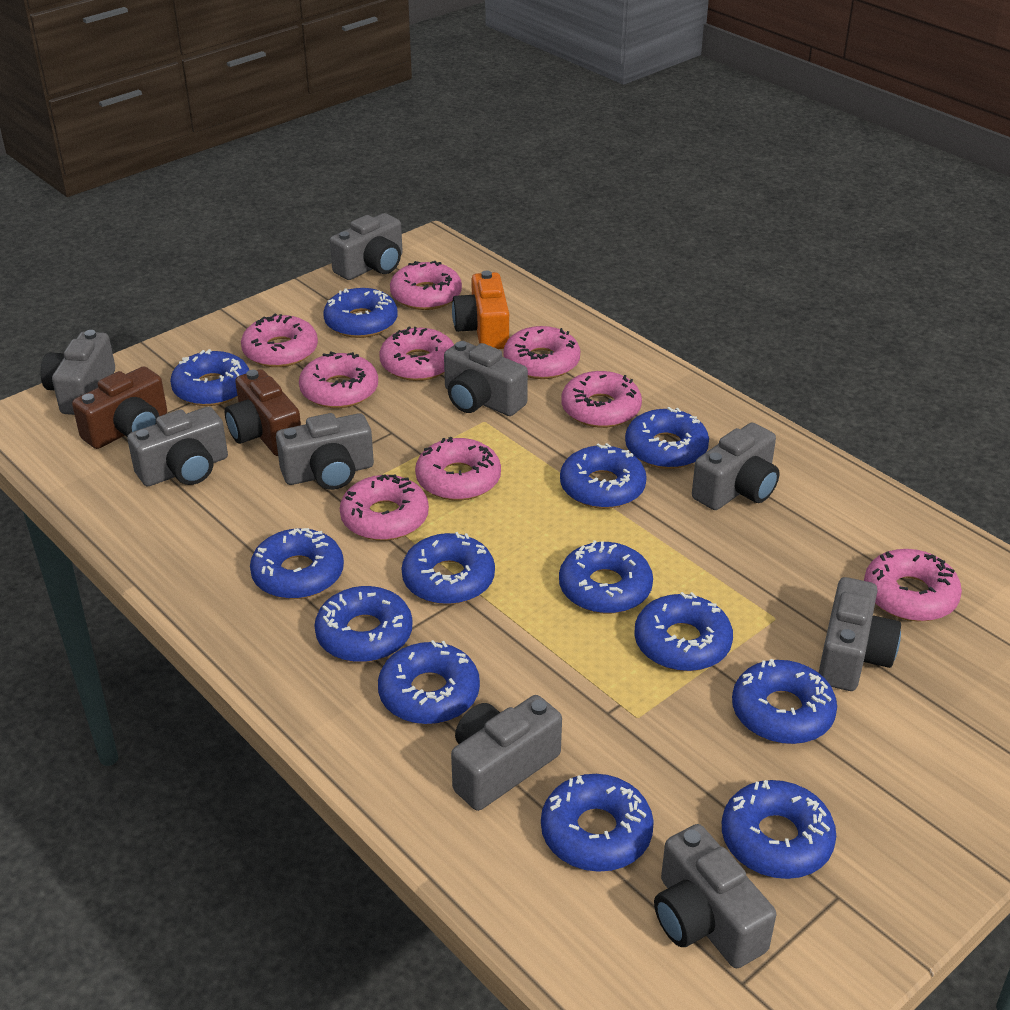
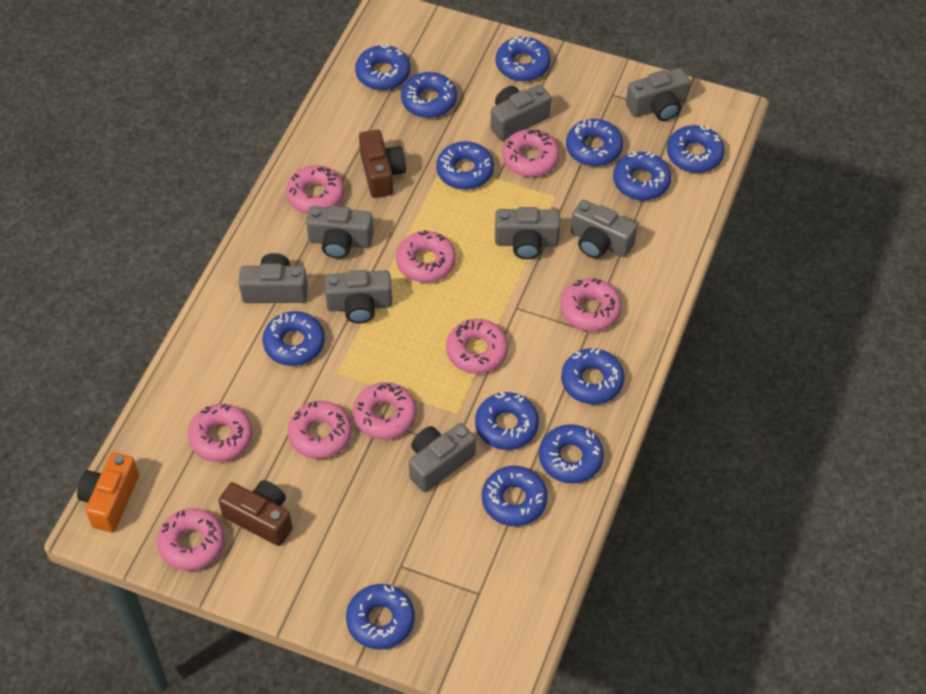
grey camera: [40,330,115,415] [127,407,228,486] [276,413,374,490] [330,213,403,280] [444,341,528,416] [451,695,562,811] [654,824,776,968] [692,423,780,510] [819,577,901,691] = 9 -> [239,253,308,303] [306,206,373,259] [324,270,392,323] [409,423,476,492] [491,85,551,141] [495,207,560,259] [571,200,637,259] [626,68,690,121] = 8

